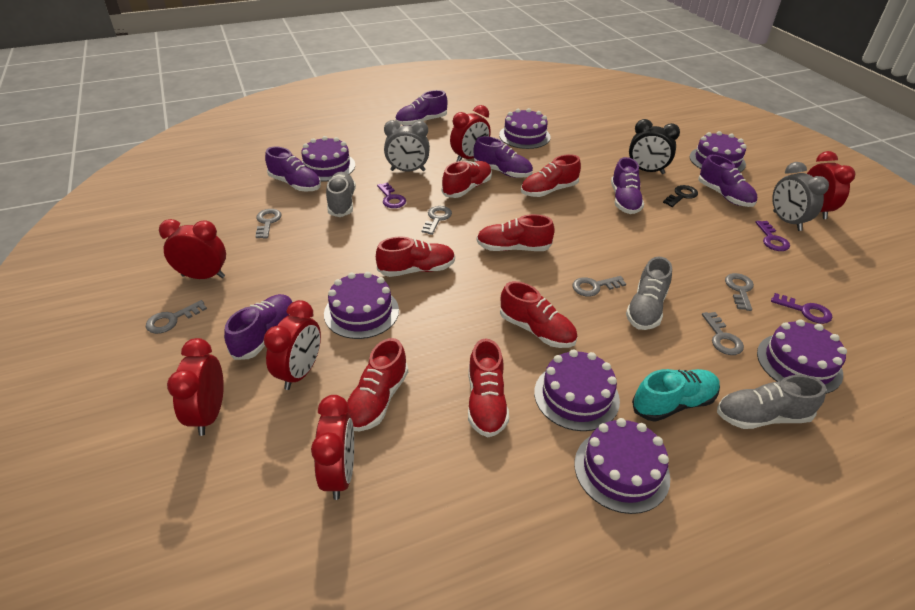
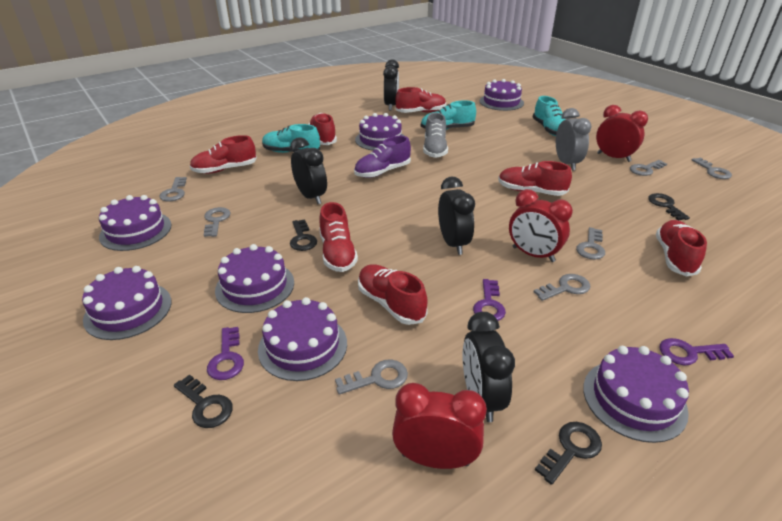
black clock: [629,119,680,174] = 1 -> [290,137,327,204] [383,59,399,110] [438,177,475,255] [462,312,515,422] = 4
black key: [663,185,698,207] = 1 -> [174,374,233,428] [290,219,317,251] [535,422,602,485] [648,193,690,220] = 4
grey clock: [384,120,430,172] [772,162,829,231] = 2 -> [556,108,592,171] = 1
grey key: [146,300,207,334] [255,209,281,239] [422,206,452,235] [573,276,626,297] [702,312,744,355] [725,273,754,311] = 6 -> [159,177,187,201] [204,207,230,237] [335,359,408,395] [534,274,590,301] [576,227,605,260] [630,160,667,176] [692,157,732,179] = 7
grey shoe: [326,172,356,217] [626,257,672,330] [717,375,826,429] = 3 -> [423,113,448,158] = 1
purple shoe: [224,294,293,360] [265,147,321,192] [395,90,448,126] [474,136,533,178] [611,157,644,214] [698,155,757,207] = 6 -> [354,136,411,178] = 1
red clock: [159,219,226,279] [167,338,224,436] [264,300,321,390] [311,395,354,500] [450,105,491,162] [807,151,855,219] = 6 -> [392,383,487,469] [509,189,573,262] [596,105,648,162] = 3
turquoise shoe: [632,369,720,422] = 1 -> [262,124,320,153] [421,100,476,130] [533,96,565,136] = 3

